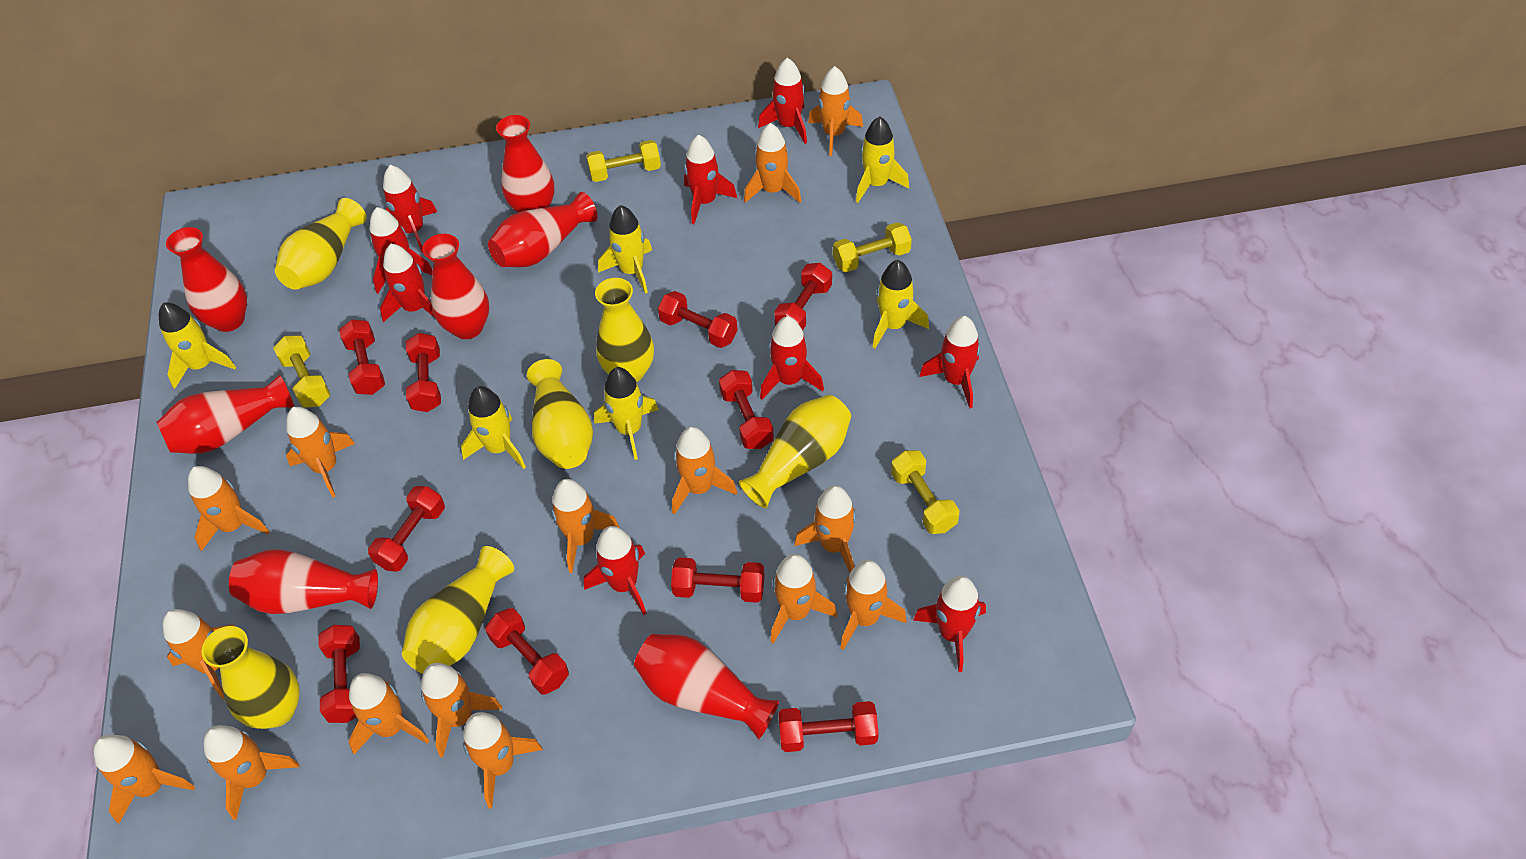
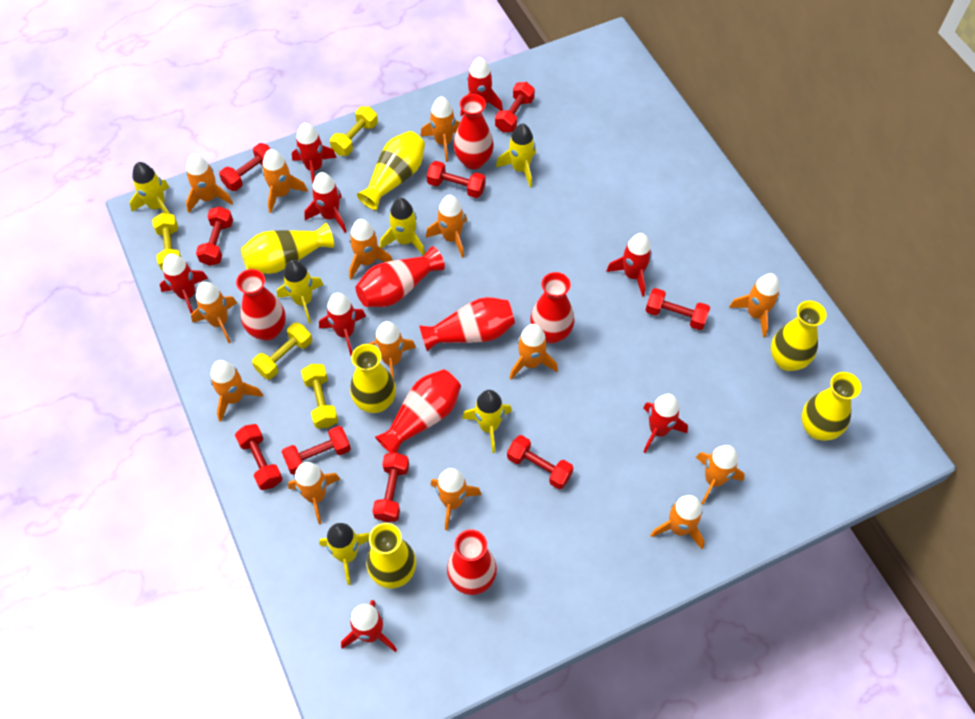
orange rocket: [94,735,195,824] [163,609,236,699] [188,466,270,551] [204,725,299,820] [286,407,355,497] [348,673,429,754] [421,663,502,757] [463,712,543,808] [551,479,620,573] [672,427,737,515] [744,123,801,203] [770,554,837,643] [794,485,856,573] [808,66,863,156] [840,560,907,650] = 15 -> [186,154,233,213] [191,282,237,343] [210,360,263,422] [262,149,308,213] [288,462,340,524] [349,219,393,279] [368,321,416,379] [421,96,460,162] [426,195,467,258] [431,468,482,531] [510,324,558,380] [650,495,705,549] [696,445,745,505] [729,273,780,338] = 14
red dumbbell: [318,625,360,723] [339,320,385,395] [368,486,445,572] [406,333,441,412] [485,608,569,695] [658,291,738,348] [671,557,765,603] [719,370,774,449] [774,263,832,330] [778,701,879,752] = 10 -> [196,206,233,266] [219,143,270,191] [235,424,283,490] [282,426,351,475] [372,453,409,522] [427,161,486,198] [495,82,535,132] [507,435,573,489] [646,288,710,330] = 9
red rocket: [369,207,433,294] [380,244,436,322] [383,165,437,253] [584,526,646,615] [684,135,737,224] [758,58,807,144] [760,316,824,400] [913,576,986,672] [919,316,980,408] = 9 -> [160,253,208,313] [292,123,337,183] [304,172,347,232] [319,293,366,356] [341,600,397,652] [460,57,503,116] [606,233,652,297] [643,394,688,453] = 8

